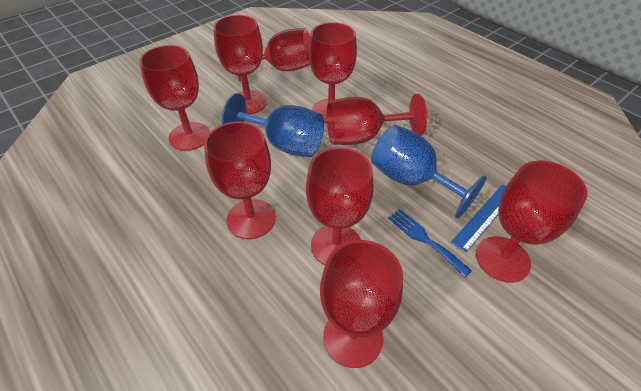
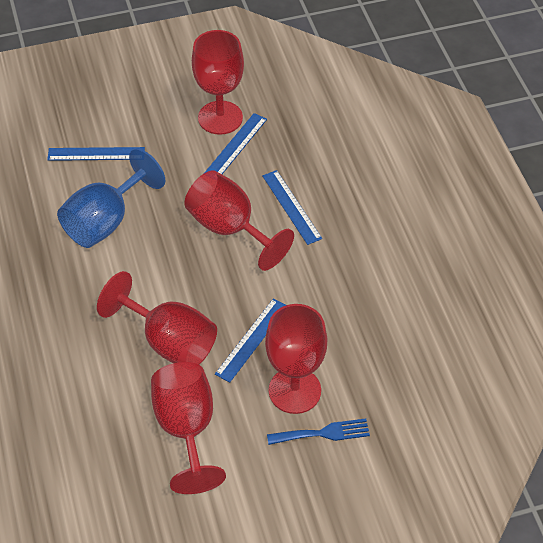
blue goblet: [222,93,324,157] [371,125,487,219] = 2 -> [57,148,166,248] = 1
blue ruler: [451,184,506,252] = 1 -> [47,147,145,161] [204,113,267,174] [215,298,286,383] [262,170,322,245] = 4
red goblet: [139,45,210,151] [204,122,276,239] [213,15,267,114] [236,28,310,81] [306,147,374,265] [309,22,357,123] [320,240,403,368] [327,94,427,145] [476,160,588,283] = 9 -> [97,271,217,365] [151,362,226,494] [184,170,294,271] [192,30,244,135] [265,304,327,414] = 5

